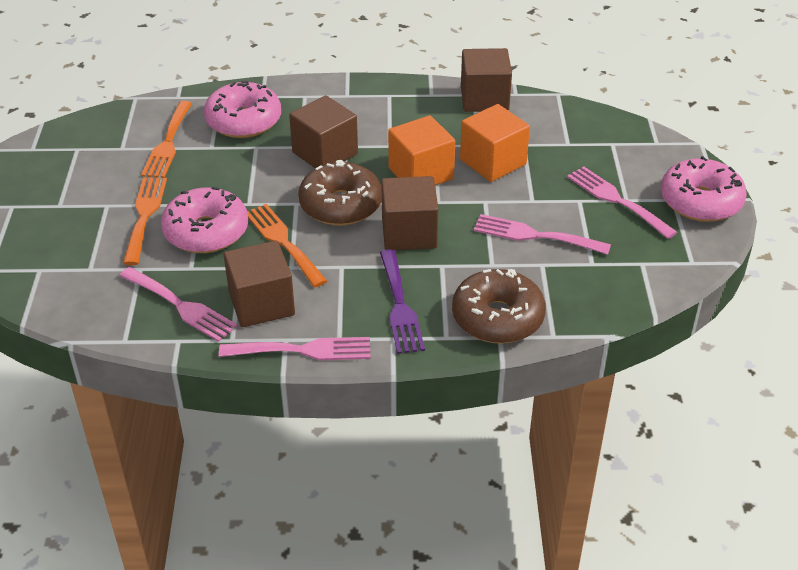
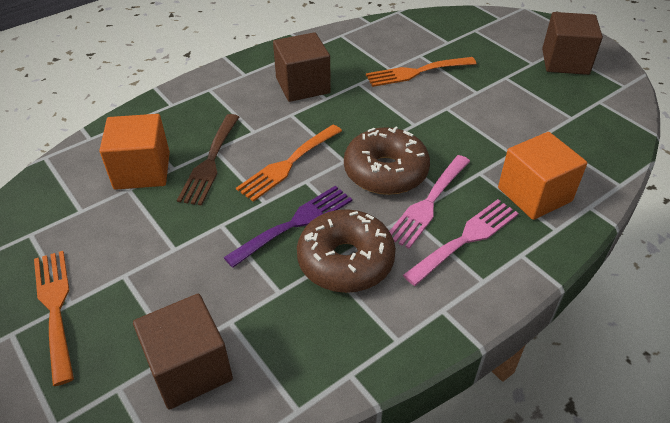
brown cube: [224,241,295,327] [289,96,358,168] [381,176,438,250] [461,48,512,112] = 4 -> [133,294,233,410] [273,32,331,102] [542,12,603,75] = 3
brown fork: none = 0 -> [177,114,239,206] = 1
pink donut: [161,187,248,253] [204,81,281,138] [661,156,747,222] = 3 -> none = 0
pink fork: [119,267,238,342] [219,337,370,360] [474,214,611,255] [567,167,677,239] = 4 -> [389,155,470,249] [403,199,519,286] = 2

